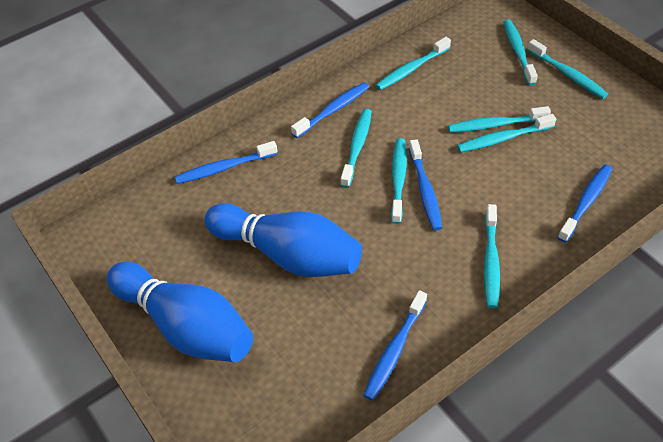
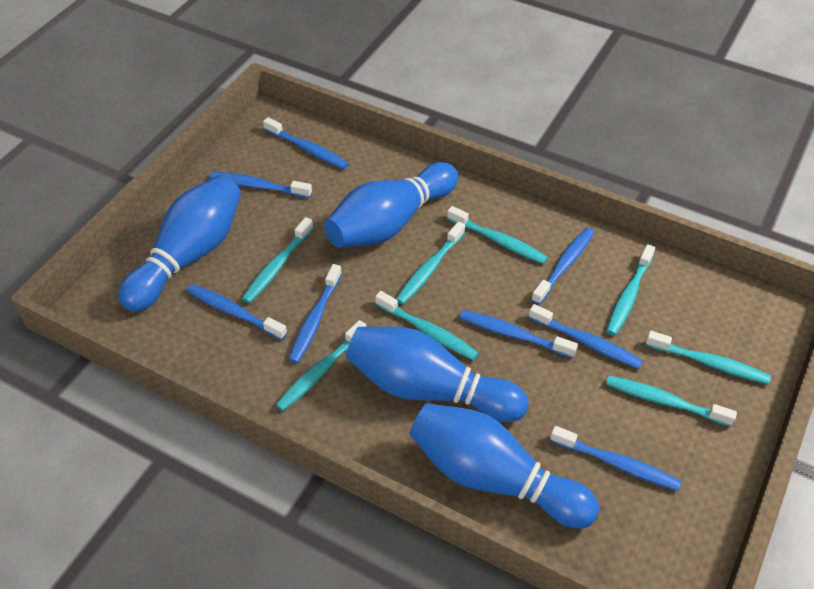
blue bowling pin: [107,262,253,362] [205,203,362,277] = 2 -> [118,175,241,312] [324,162,458,247] [346,327,528,422] [409,403,599,528] = 4
blue toothbrush: [175,141,278,184] [291,82,369,138] [363,290,427,401] [409,139,442,230] [557,164,612,242] = 5 -> [187,284,287,340] [209,172,312,198] [263,117,349,169] [289,264,342,363] [460,310,578,358] [529,304,643,369] [531,228,594,305] [550,426,681,491] = 8

